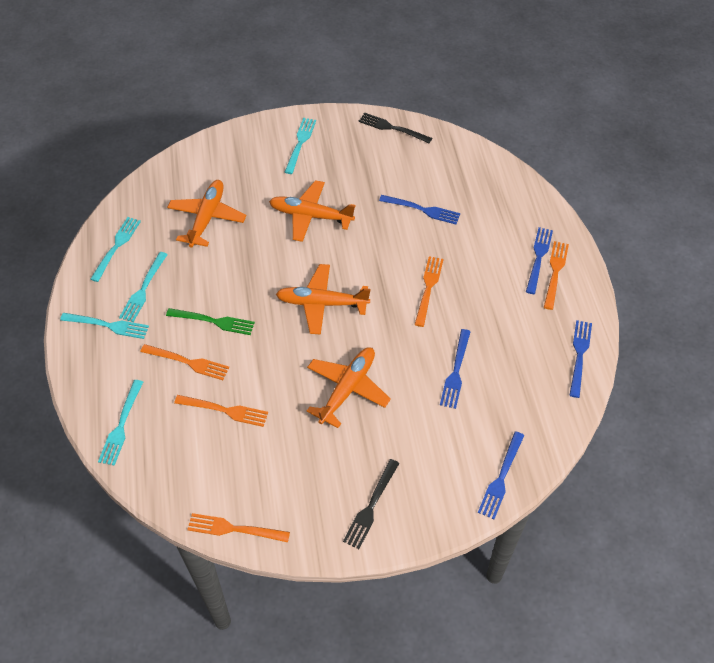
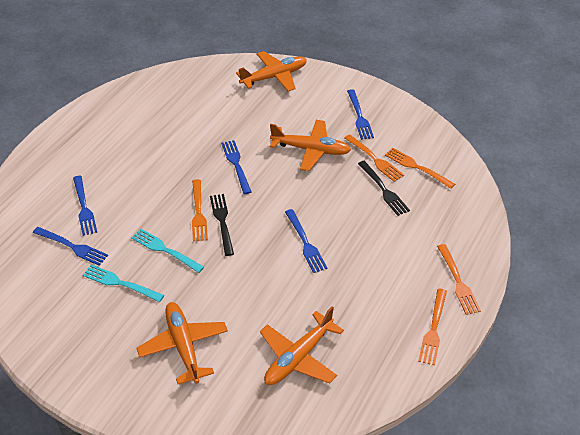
green fork: [166,308,255,335] = 1 -> none = 0
turquoise fork: [60,313,149,339] [90,217,141,282] [98,380,143,466] [119,252,168,322] [285,118,316,174] = 5 -> [83,264,164,302] [131,229,204,273] = 2

